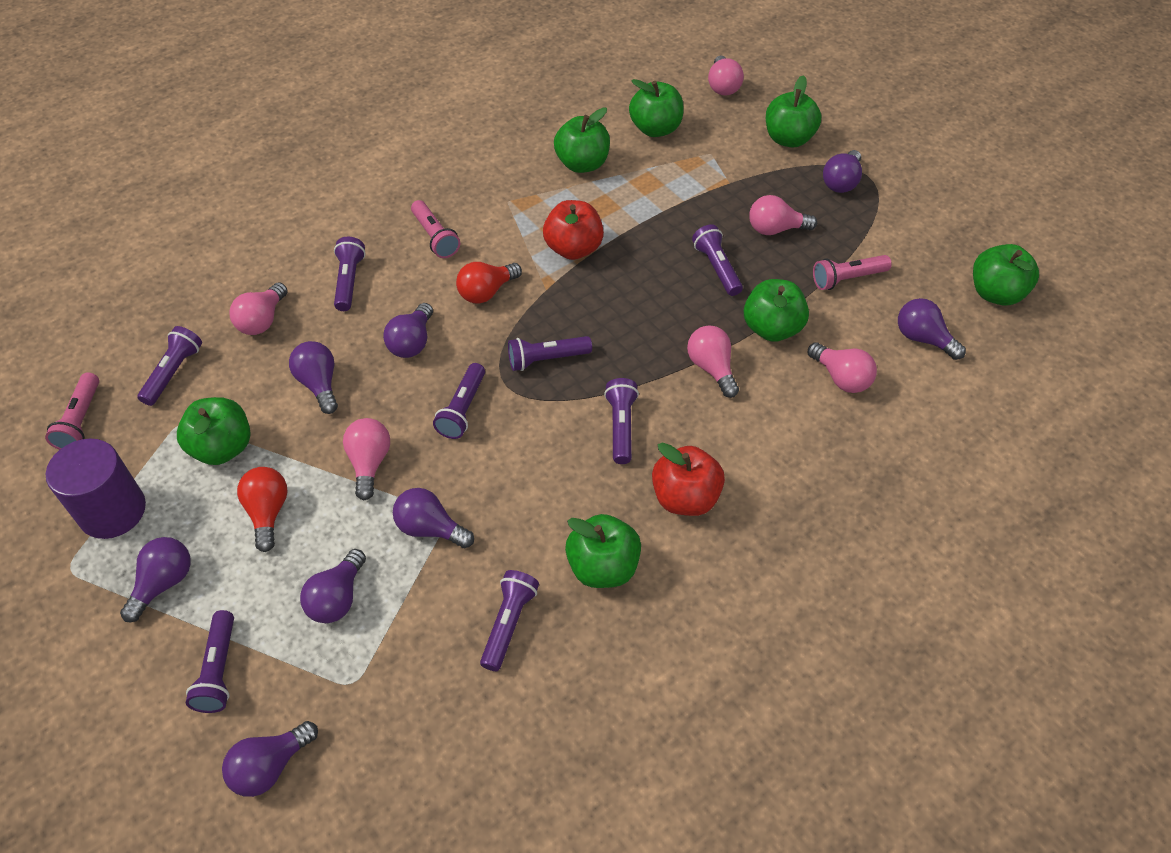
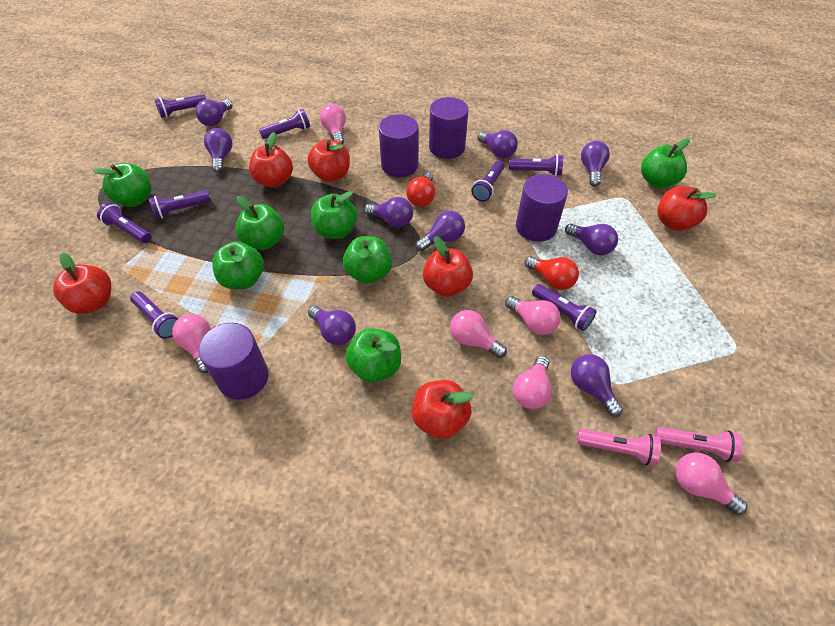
pink flashlight: [45,372,99,450] [411,200,460,258] [813,255,892,290] = 3 -> [577,428,661,466] [654,427,743,462] = 2
purple cylinder: [46,439,146,539] = 1 -> [198,323,269,400] [379,114,419,177] [429,97,469,159] [516,174,568,242] = 4
purple light bulb: [120,537,191,622] [222,721,318,797] [289,341,338,414] [300,549,366,623] [383,303,433,358] [393,488,474,548] [823,150,862,193] [898,298,966,360] = 8 -> [195,99,233,126] [204,128,232,173] [308,306,356,345] [364,197,413,227] [416,211,465,251] [477,130,518,158] [565,224,618,255] [571,354,623,417] [581,141,610,187] = 9
red apple: [543,200,604,260] [652,442,725,516] = 2 -> [53,252,111,314] [249,132,293,188] [308,139,350,182] [412,380,473,439] [423,236,473,297] [657,186,717,231] = 6

